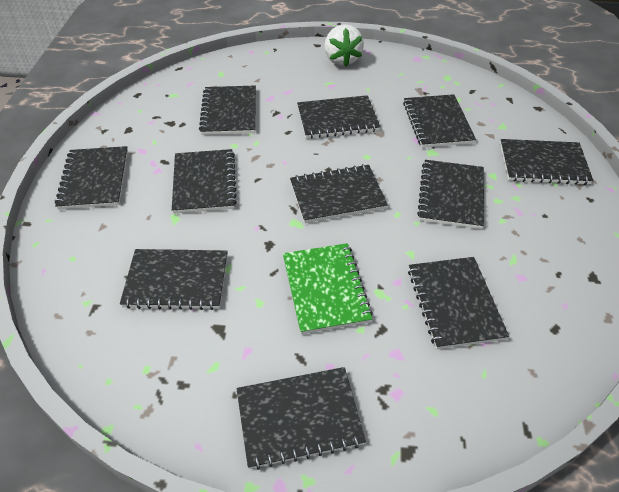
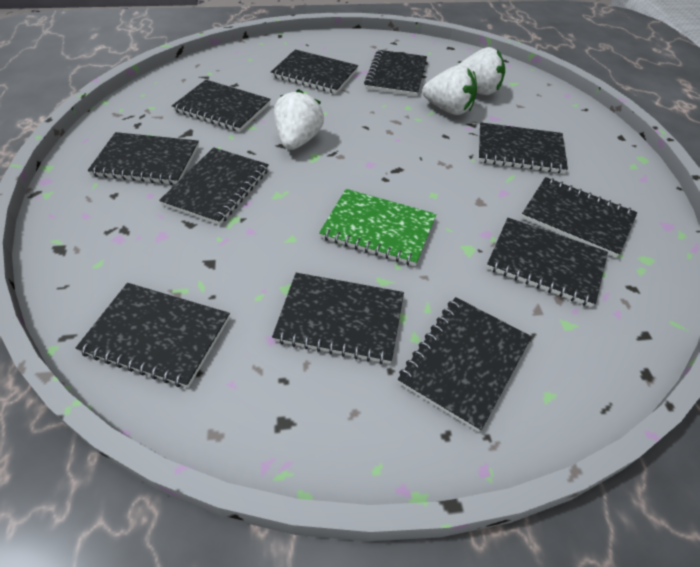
white strawberry: [324,24,364,66] = 1 -> [274,89,324,150] [422,65,477,115] [458,47,505,95] = 3

